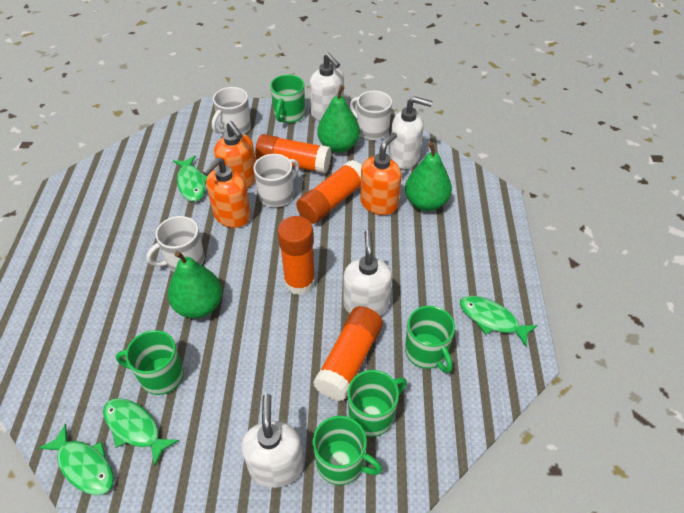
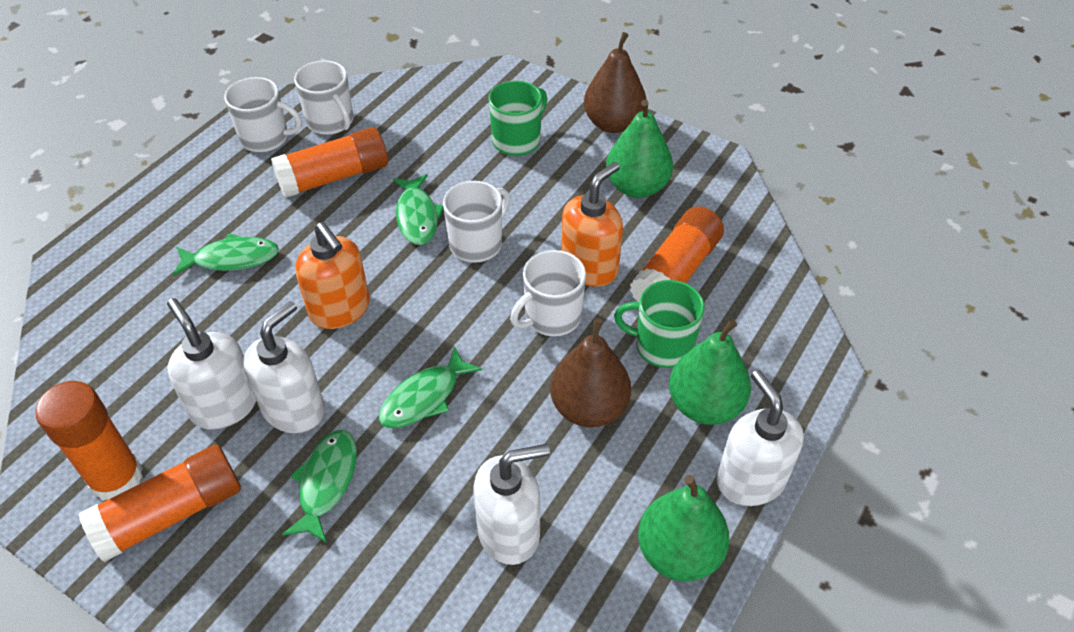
brown pear: none = 0 -> [550,318,631,427] [584,32,646,133] = 2
green mug: [116,330,184,395] [270,75,305,123] [313,416,382,485] [348,370,407,437] [405,306,455,373] = 5 -> [489,81,547,156] [614,280,705,368] = 2
orange soap dispenser: [202,157,251,228] [214,121,256,188] [360,132,402,215] = 3 -> [295,222,370,329] [561,162,623,287] = 2

